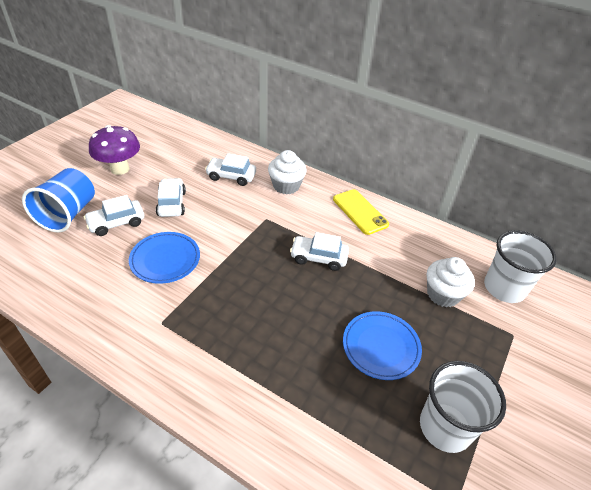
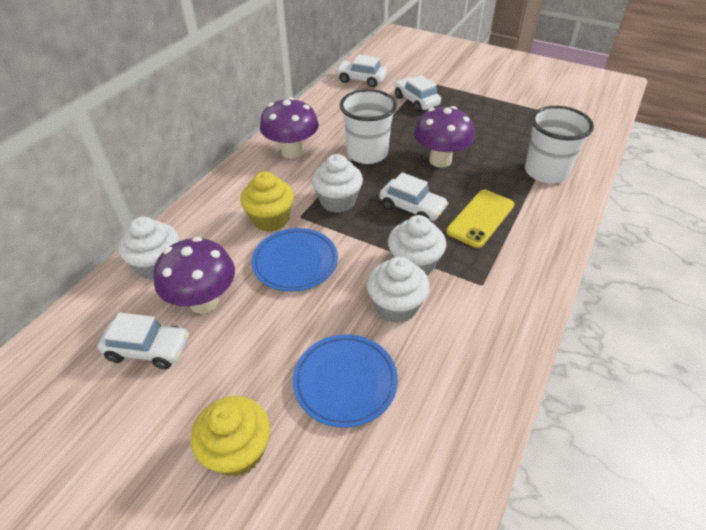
blue cup: [22,168,95,233] = 1 -> none = 0
purple mushroom: [89,125,140,175] = 1 -> [153,237,235,313] [260,97,319,159] [414,106,475,168] = 3
white cupcake: [268,150,307,195] [426,257,475,307] = 2 -> [118,217,179,280] [311,154,363,213] [367,257,430,323] [388,215,446,275] = 4
yellow cupcake: none = 0 -> [191,396,270,477] [240,172,294,232] = 2

